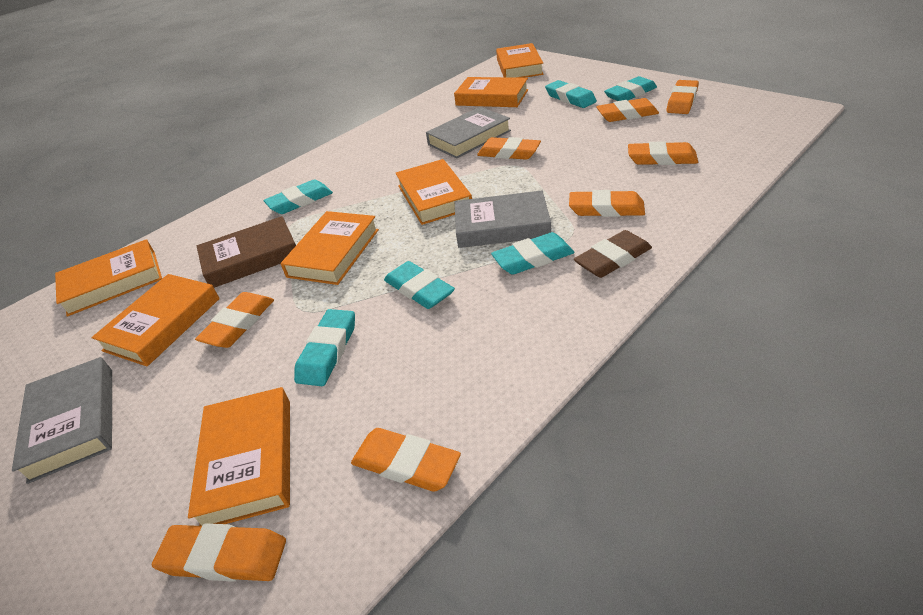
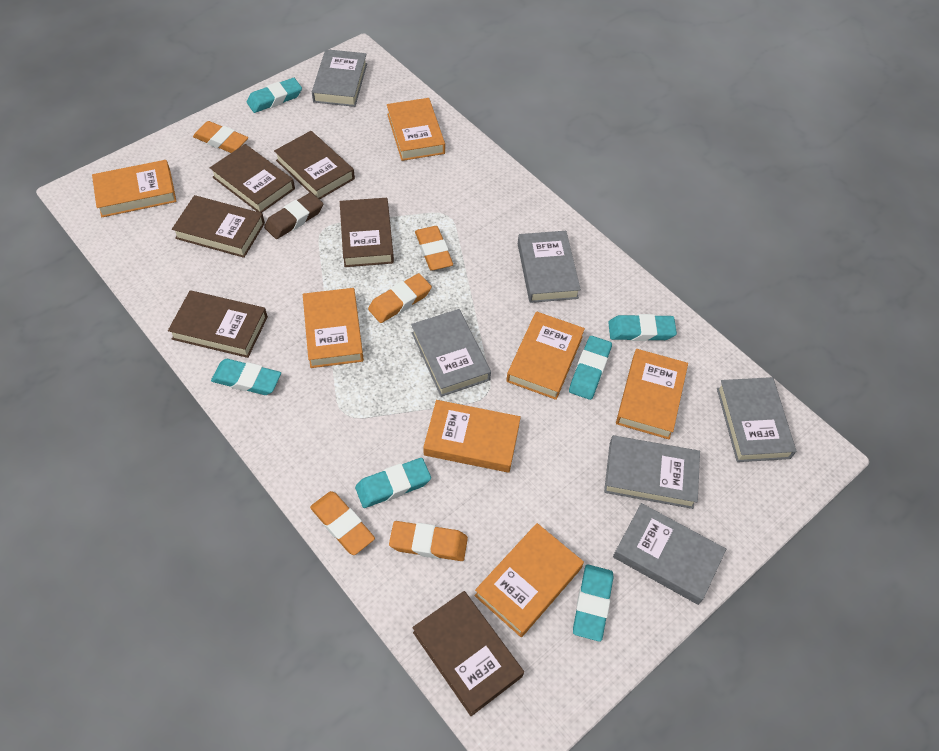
brown book: [197,216,296,288] = 1 -> [168,290,268,358] [172,195,265,258] [210,144,295,213] [274,131,355,199] [340,198,394,267] [412,591,524,716] = 6
grey book: [12,357,112,484] [426,107,511,159] [455,190,551,248] = 3 -> [312,49,367,107] [411,309,491,397] [518,231,581,303] [604,435,700,509] [613,503,726,605] [717,377,796,462] = 6
orange eraser: [152,523,286,582] [195,292,274,348] [351,428,461,492] [477,137,541,160] [569,190,645,217] [596,98,659,122] [628,141,698,165] [666,80,699,114] = 8 -> [193,121,248,153] [310,491,375,555] [368,273,432,323] [389,521,468,561] [415,226,453,271] = 5

